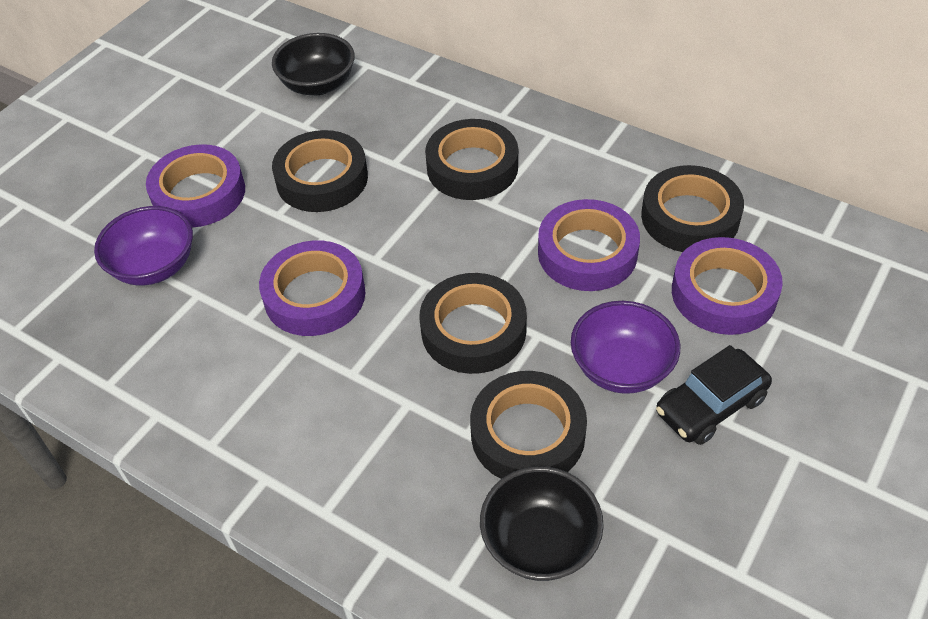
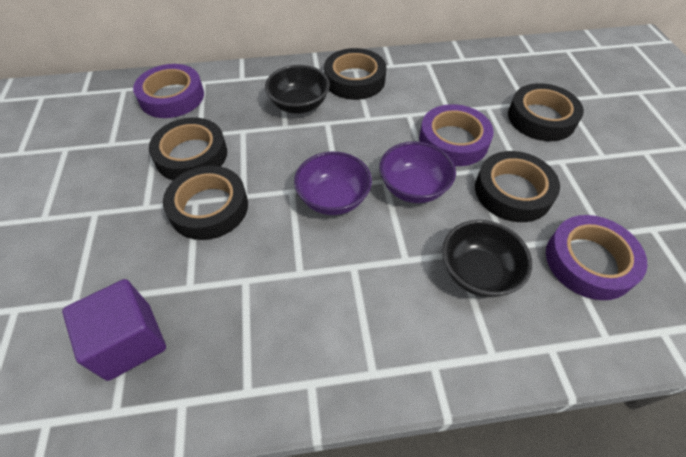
black car: [656,345,772,445] = 1 -> none = 0
purple cube: none = 0 -> [62,279,166,381] = 1
purple tape: [146,144,245,228] [259,240,366,336] [538,199,640,291] [672,237,783,335] = 4 -> [133,64,204,118] [419,104,493,166] [546,215,647,300] = 3

